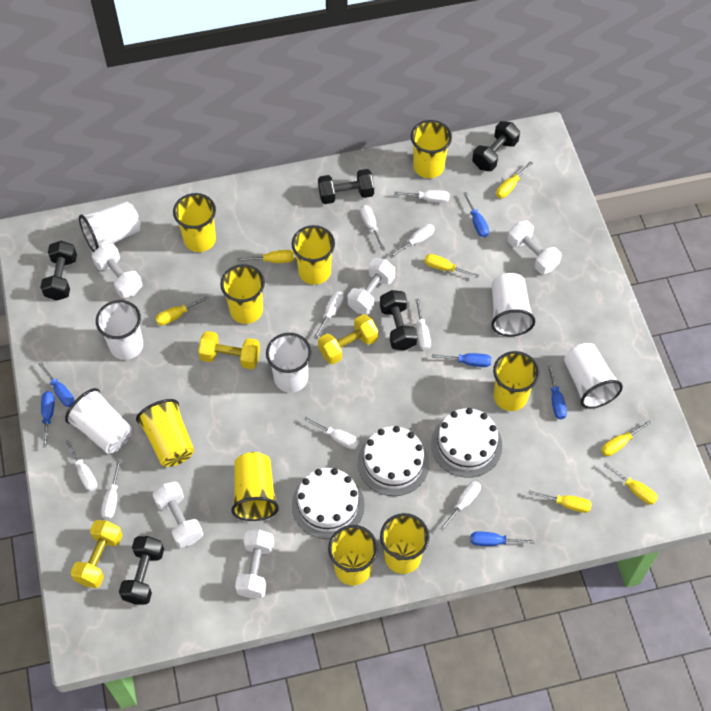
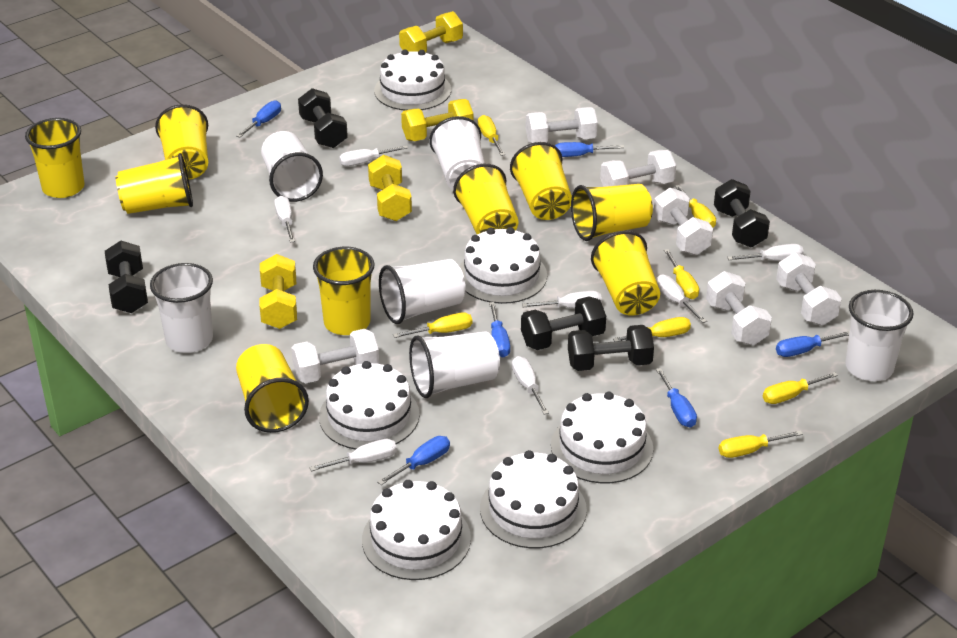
white cake: [292,468,365,539] [358,426,429,496] [431,408,502,478] = 3 -> [319,361,420,450] [362,480,471,580] [374,49,451,111] [460,227,547,304] [480,450,587,548] [551,392,653,483] = 6
white dumbbell: [92,243,143,298] [153,482,203,548] [235,530,274,598] [348,258,395,315] [507,220,562,274] = 5 -> [291,329,379,384] [526,107,598,143] [600,150,676,187] [653,188,713,255] [706,271,772,345] [776,252,842,326] = 6
white screwdriver: [65,439,97,491] [101,460,121,519] [304,417,359,449] [313,291,344,339] [360,205,385,251] [389,224,435,258] [394,190,450,203] [415,299,431,351] [440,481,481,531] = 9 -> [274,196,295,243] [309,439,397,471] [339,145,408,167] [512,356,549,415] [522,291,602,308] [656,275,707,323] [727,244,804,261] = 7
yellow dumbbell: [70,520,123,588] [198,331,260,369] [318,314,378,364] = 3 -> [259,254,297,329] [368,155,412,221] [399,11,463,53] [401,99,473,141] = 4

